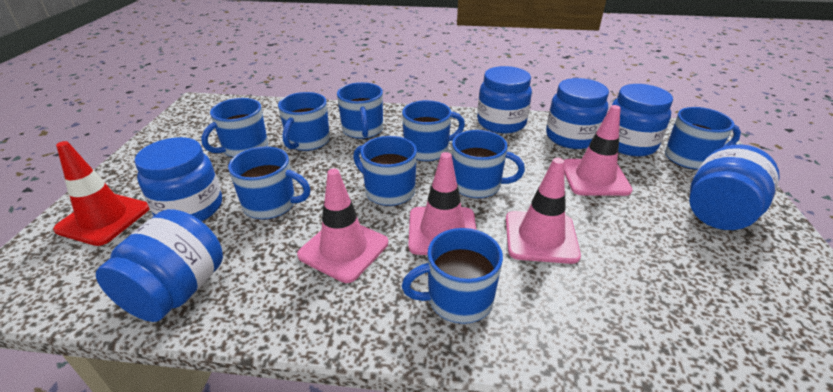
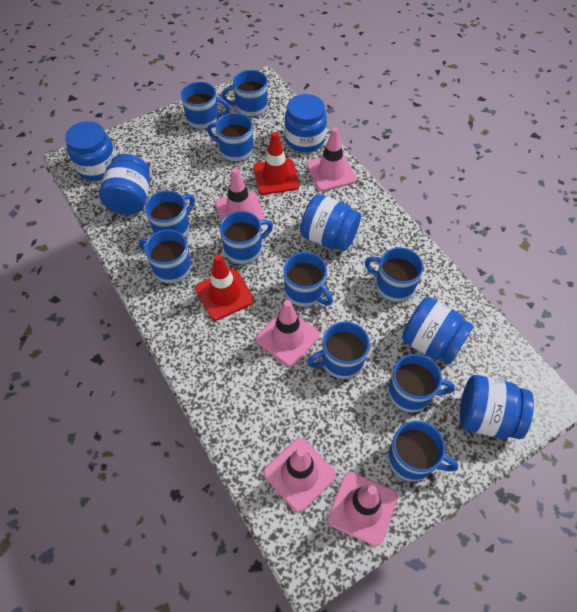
blue mug: [201,98,268,158] [228,146,310,220] [278,92,330,151] [337,82,383,139] [353,136,417,206] [402,100,465,162] [402,228,503,324] [452,130,525,199] [665,107,741,170] = 9 -> [139,230,191,284] [145,190,195,237] [181,82,230,130] [207,113,253,162] [220,211,273,264] [222,70,268,117] [283,252,333,307] [307,322,370,379] [365,247,423,302] [388,354,455,413] [388,421,458,482] = 11
pink traffic cone: [297,169,388,283] [408,152,476,255] [506,158,581,264] [564,105,633,196] = 4 -> [215,168,265,222] [256,300,320,367] [263,438,336,512] [307,127,357,191] [328,472,397,546] = 5
red traffic cone: [53,141,150,246] = 1 -> [195,255,254,320] [253,132,299,195] = 2

